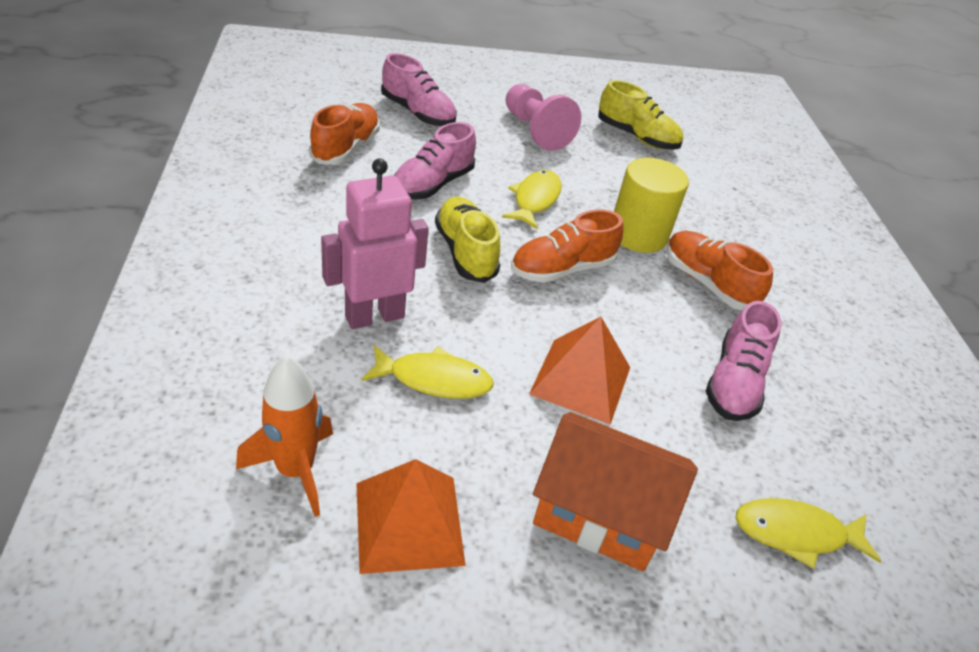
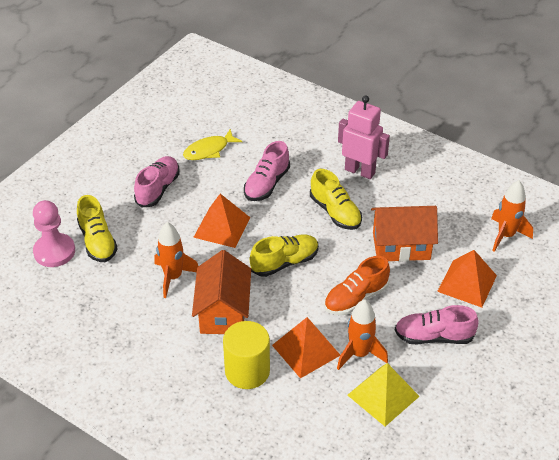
orange house: [533,412,698,571] = 1 -> [192,250,251,334] [371,206,438,262] = 2
orange pyramid: [356,459,466,574] [529,317,630,425] = 2 -> [193,194,250,248] [272,317,340,379] [437,250,497,308] = 3
orange rocket: [236,356,333,517] = 1 -> [155,222,198,298] [337,299,388,370] [491,180,533,252] = 3
orange shoe: [309,103,380,165] [511,209,624,283] [666,231,773,311] = 3 -> [324,256,390,315] = 1
yellow fish: [362,345,494,399] [502,170,562,229] [735,498,881,569] = 3 -> [183,129,242,160] = 1
yellow pyramid: none = 0 -> [347,363,420,426] = 1
yellow shoe: [435,197,500,283] [598,80,683,150] = 2 -> [77,195,118,262] [250,234,319,277] [310,169,362,230] = 3

